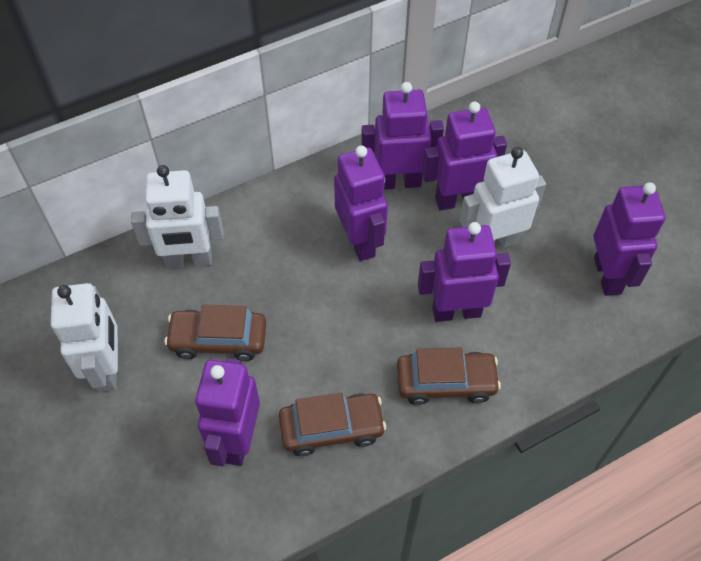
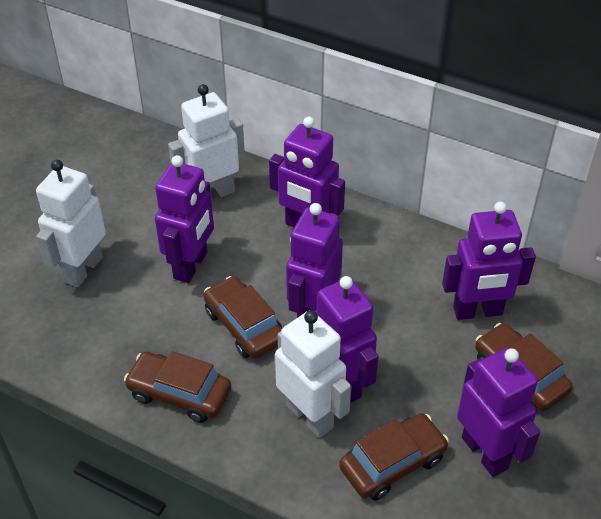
brown car: [165,304,266,361] [279,393,386,456] [397,347,501,405] = 3 -> [124,351,231,423] [204,276,283,358] [339,413,449,500] [475,323,573,411] = 4

